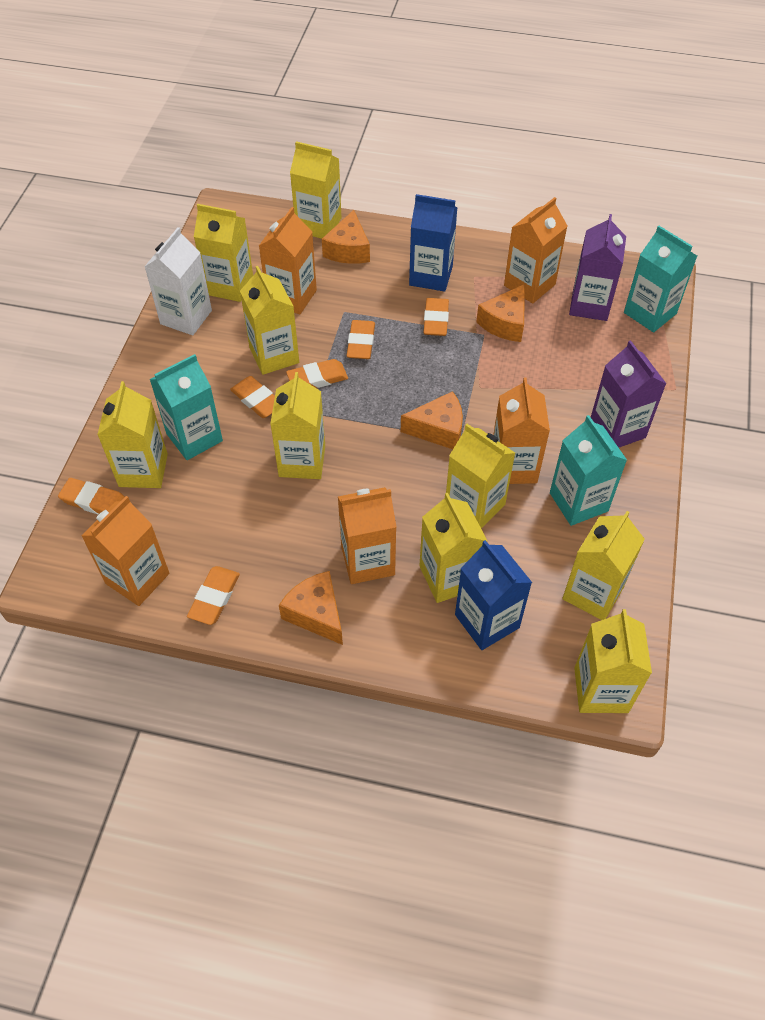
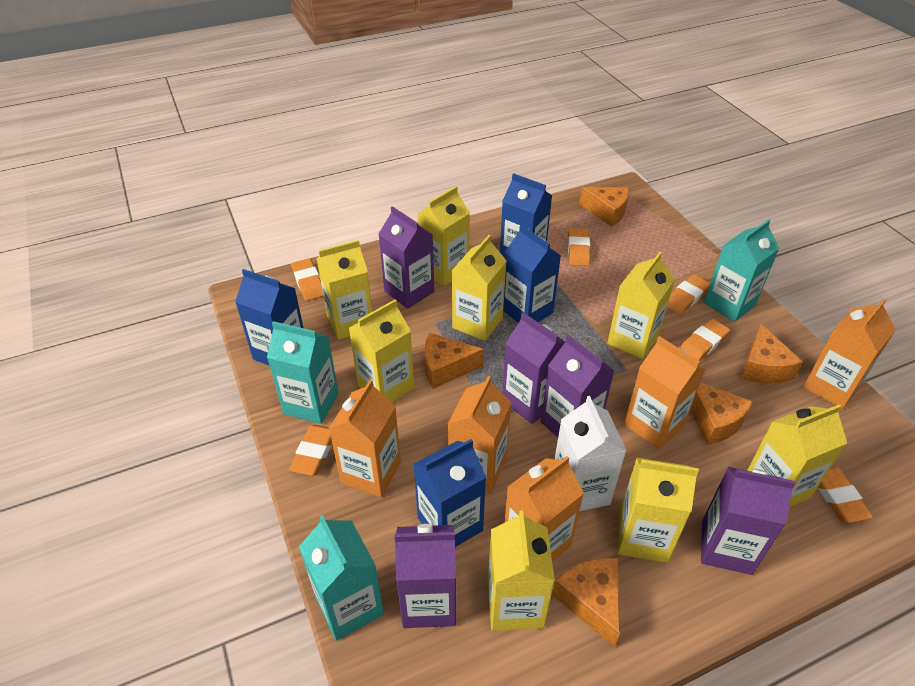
blue carton: [409,194,457,292] [455,540,532,650] = 2 -> [235,269,303,366] [413,439,486,547] [500,173,552,258] [503,225,561,323] = 4
orange cheese: [279,571,343,645] [322,210,370,264] [401,391,463,449] [476,284,525,342] = 4 -> [424,333,484,389] [552,558,620,647] [579,187,629,227] [691,383,753,445] [741,324,803,383] = 5
purple carton: [569,214,626,321] [591,340,667,448] = 2 -> [379,206,434,309] [394,524,456,628] [502,313,565,424] [541,335,615,437] [701,467,796,575] = 5
yellow carton: [97,381,168,488] [194,204,253,302] [240,266,299,375] [270,372,325,479] [290,141,342,239] [419,493,487,603] [446,424,515,529] [562,511,645,620] [574,609,652,713] = 9 -> [316,240,372,340] [349,300,414,402] [417,186,470,286] [452,235,506,341] [488,510,555,631] [607,252,675,359] [618,457,699,563] [747,404,847,507] = 8

